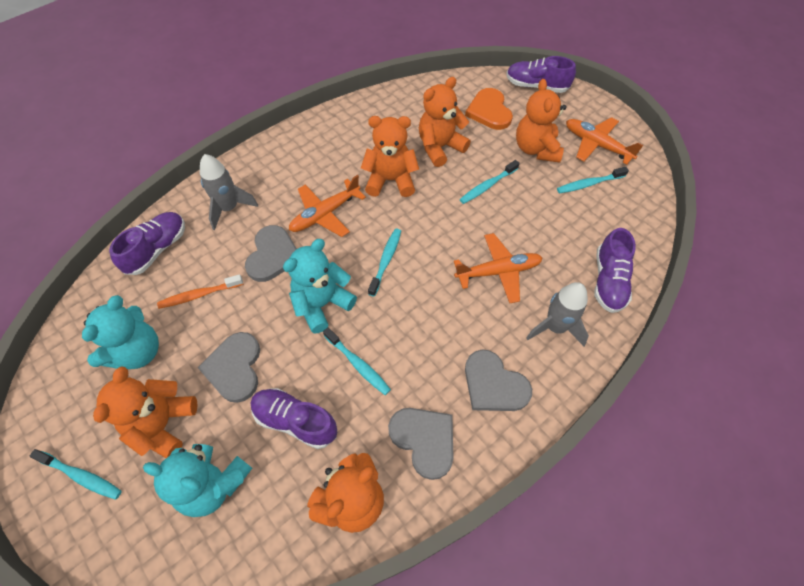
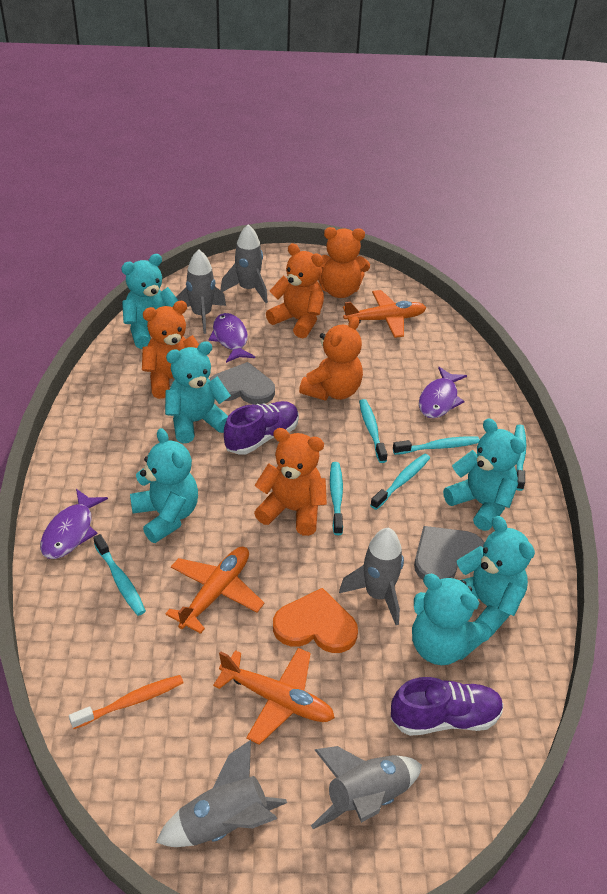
grey heart: [198,332,260,403] [245,225,297,282] [388,408,454,480] [465,350,532,411] = 4 -> [209,362,275,405] [414,526,484,580] = 2
grey rocket: [200,154,258,230] [526,282,589,346] = 2 -> [156,740,287,847] [176,250,226,334] [220,224,268,303] [311,746,422,829] [339,528,404,625] = 5
purple fish: none = 0 -> [40,489,108,559] [209,313,255,363] [419,367,467,418] = 3
purple shoe: [109,212,185,275] [251,388,337,449] [506,56,576,93] [595,228,636,313] = 4 -> [224,401,299,455] [391,677,504,736] = 2
turquoise teddy bear: [82,295,159,369] [143,444,252,517] [283,239,357,334] = 3 -> [121,254,179,349] [130,428,198,543] [165,341,231,443] [412,574,491,665] [443,418,525,531] [457,516,535,637] = 6
turquoise toothbrush: [29,449,122,500] [323,327,391,395] [368,229,401,297] [460,160,520,204] [557,167,629,193] = 5 -> [93,534,146,616] [330,462,343,535] [359,399,387,463] [370,453,430,510] [393,436,480,455] [514,424,526,491] = 6

